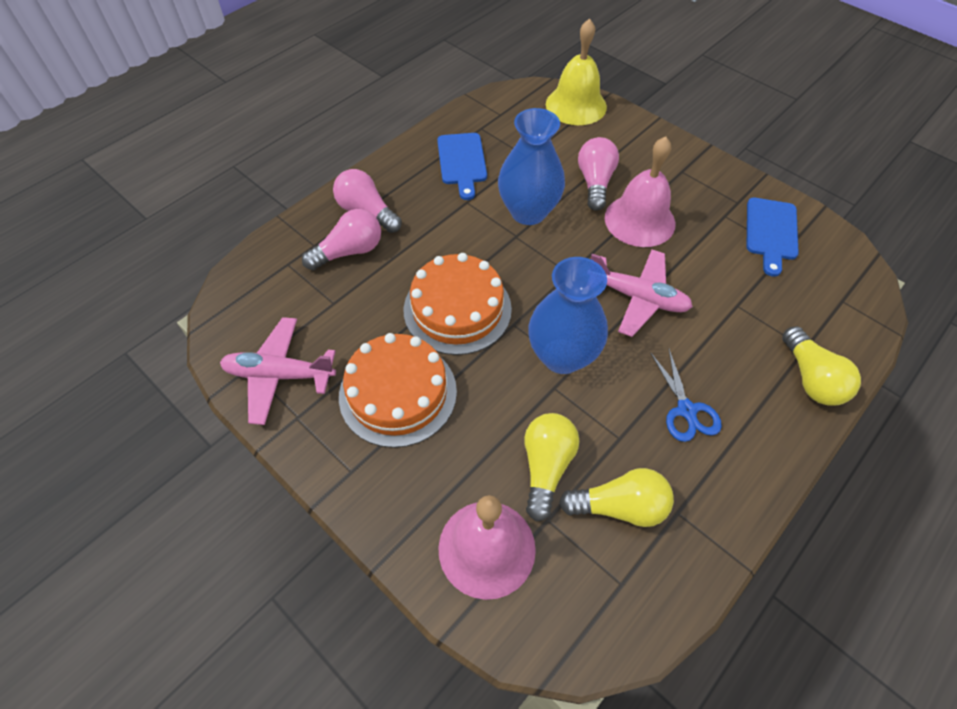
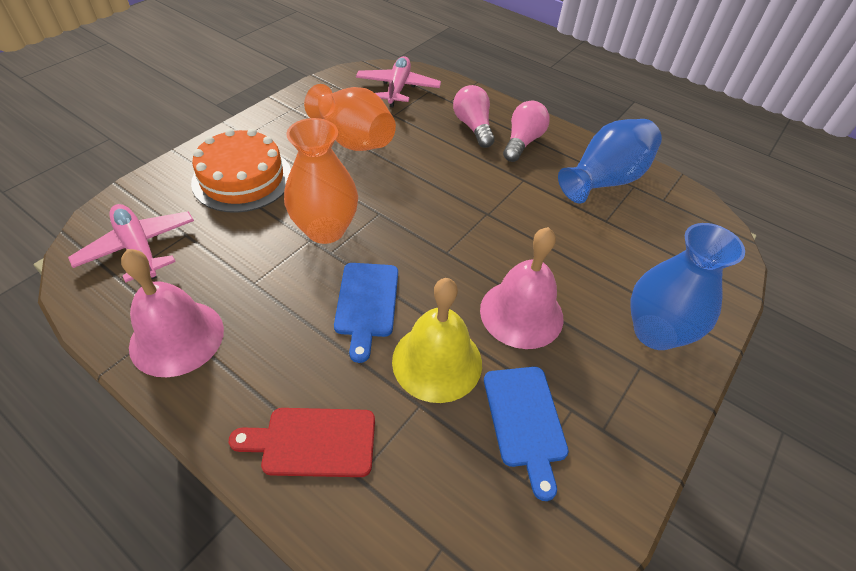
blue scissors: [650,349,722,442] = 1 -> none = 0
orange cake: [339,333,457,448] [404,253,512,355] = 2 -> [191,129,291,213] = 1
orange vase: none = 0 -> [284,118,358,244] [304,84,396,151] = 2
pink light bulb: [302,209,381,270] [333,169,402,233] [578,137,619,211] = 3 -> [453,85,495,148] [503,101,550,162] = 2
red cutting board: none = 0 -> [229,408,375,477] = 1
yellow light bulb: [524,413,579,522] [559,468,674,527] [782,326,861,406] = 3 -> none = 0

